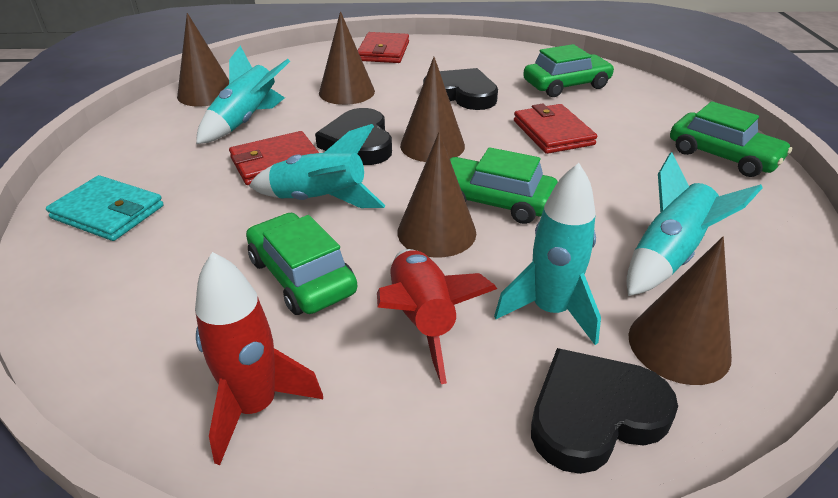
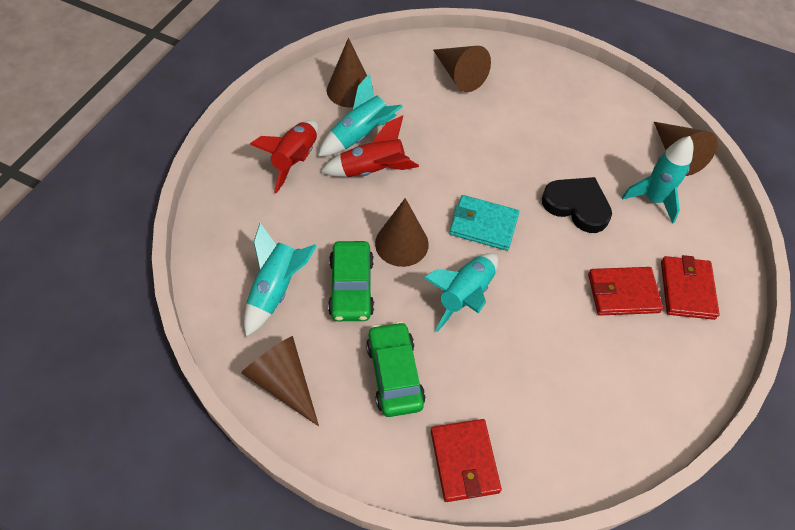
black heart: [315,108,392,165] [423,68,498,110] [531,348,678,474] = 3 -> [542,177,612,233] = 1
green car: [246,213,357,315] [450,147,558,224] [523,44,615,97] [670,101,792,177] = 4 -> [328,241,374,321] [366,321,425,417] = 2

